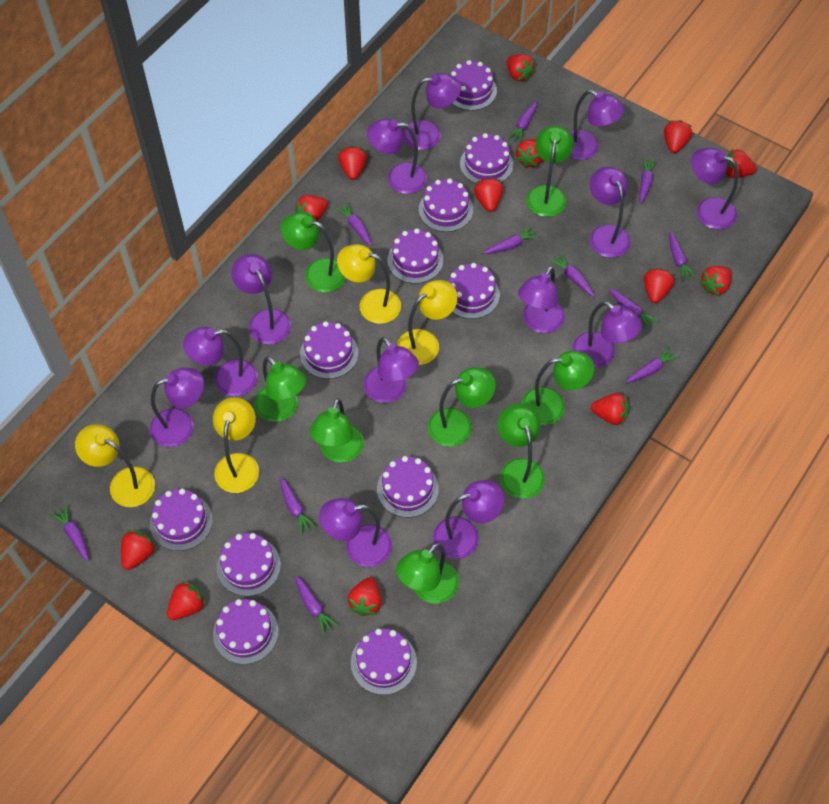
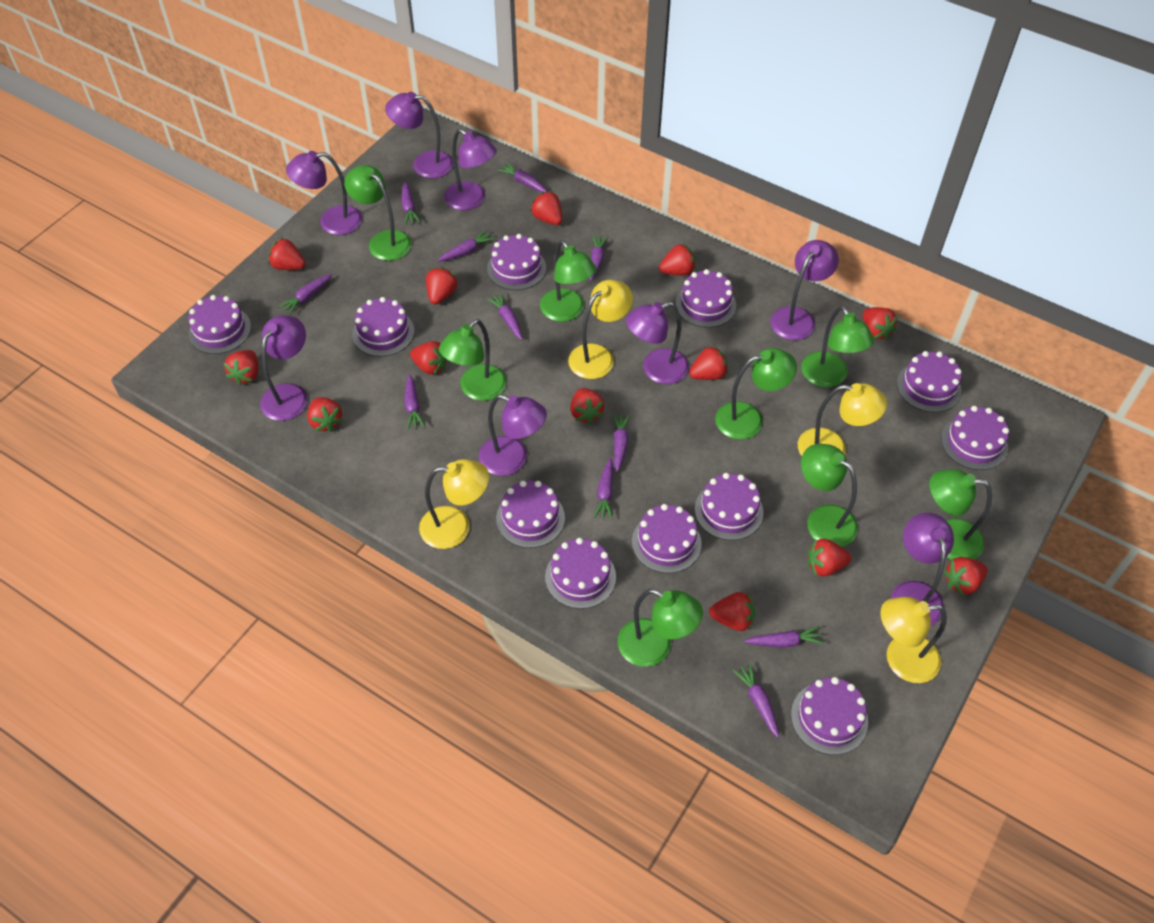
purple lamp: [150,368,204,447] [183,327,258,396] [231,254,291,344] [319,498,392,567] [364,337,419,403] [367,119,427,194] [403,73,461,150] [433,480,504,559] [518,266,565,333] [569,90,624,160] [572,301,642,368] [590,166,630,258] [691,147,738,230] = 13 -> [260,315,308,421] [286,151,362,235] [385,92,453,178] [444,129,497,210] [479,394,547,476] [626,302,689,384] [770,240,839,340] [891,513,954,626] = 8

